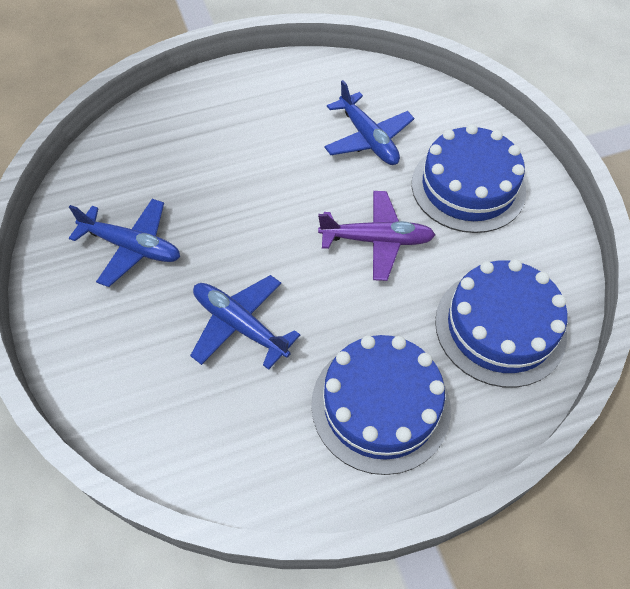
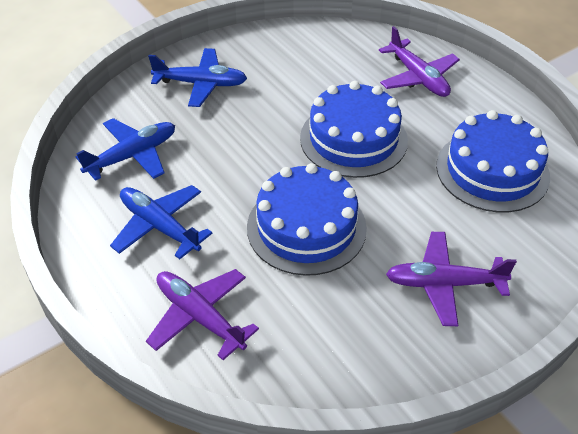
purple plane: [318,191,435,281] = 1 -> [146,269,259,360] [379,26,460,97] [386,232,517,326] = 3

